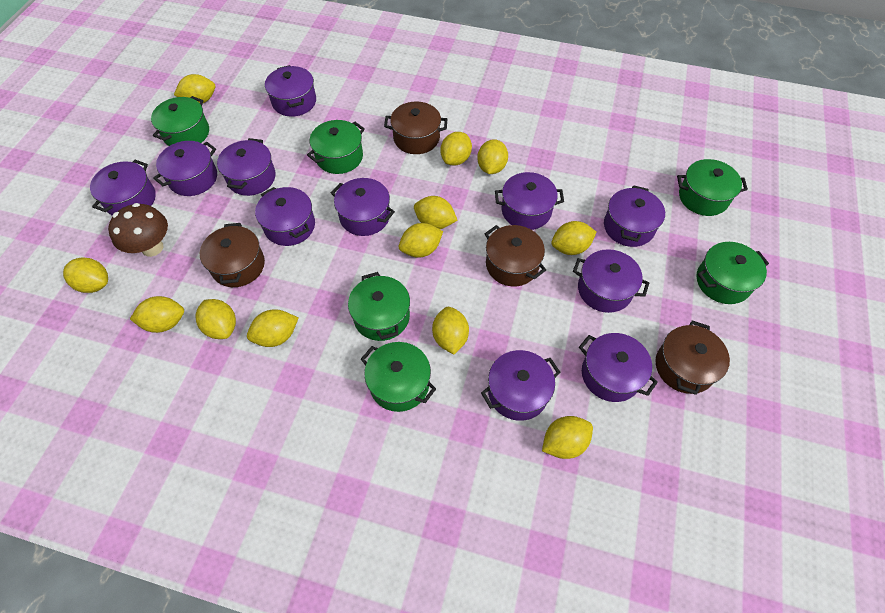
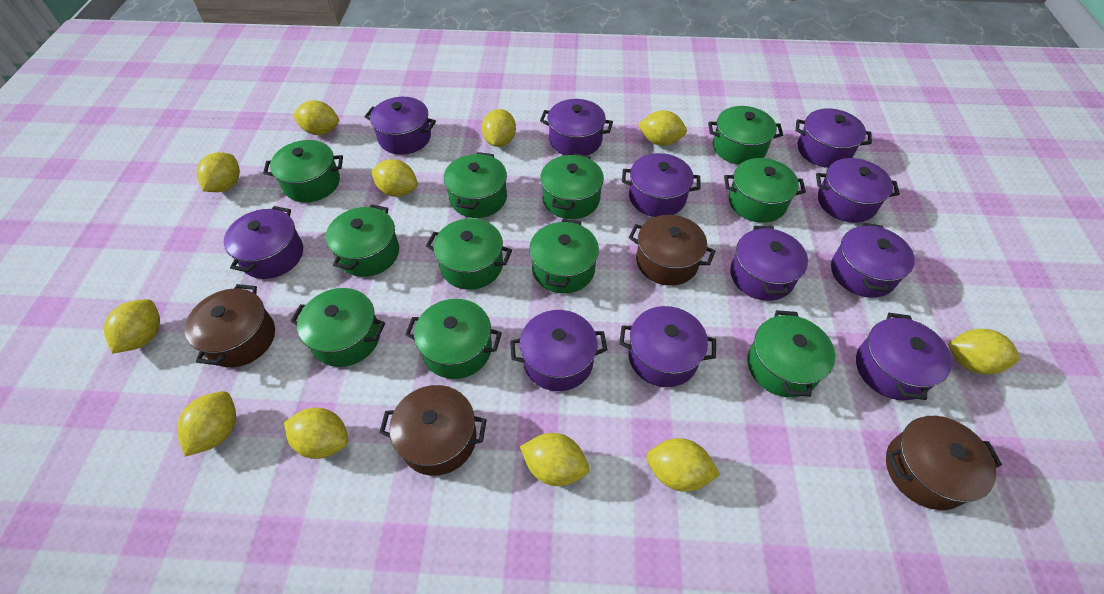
brown mushroom: [108,203,168,257] = 1 -> none = 0
green pot: [151,96,209,146] [307,120,365,174] [348,272,410,341] [361,342,436,412] [677,159,748,216] [696,242,769,304] = 6 -> [263,140,343,202] [290,288,385,367] [326,204,399,277] [405,299,502,379] [426,218,512,290] [444,152,507,218] [529,219,599,294] [540,153,604,219] [708,106,783,165] [724,158,806,223] [747,310,835,397] = 11
yellow lemon: [63,258,108,293] [130,296,184,333] [174,74,215,103] [195,299,236,339] [247,309,298,347] [399,223,443,258] [414,196,458,229] [432,307,469,355] [441,132,472,165] [477,139,508,174] [542,416,593,459] [551,221,596,255] = 12 -> [104,299,160,354] [177,391,236,457] [196,152,240,192] [284,408,348,459] [293,100,339,135] [371,159,418,197] [482,109,516,147] [520,433,589,486] [638,110,687,146] [646,438,720,492] [948,329,1020,374] = 11

